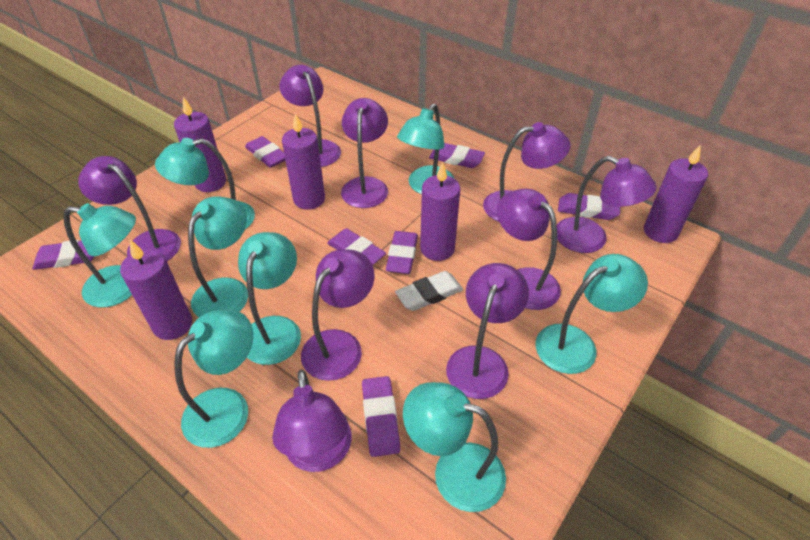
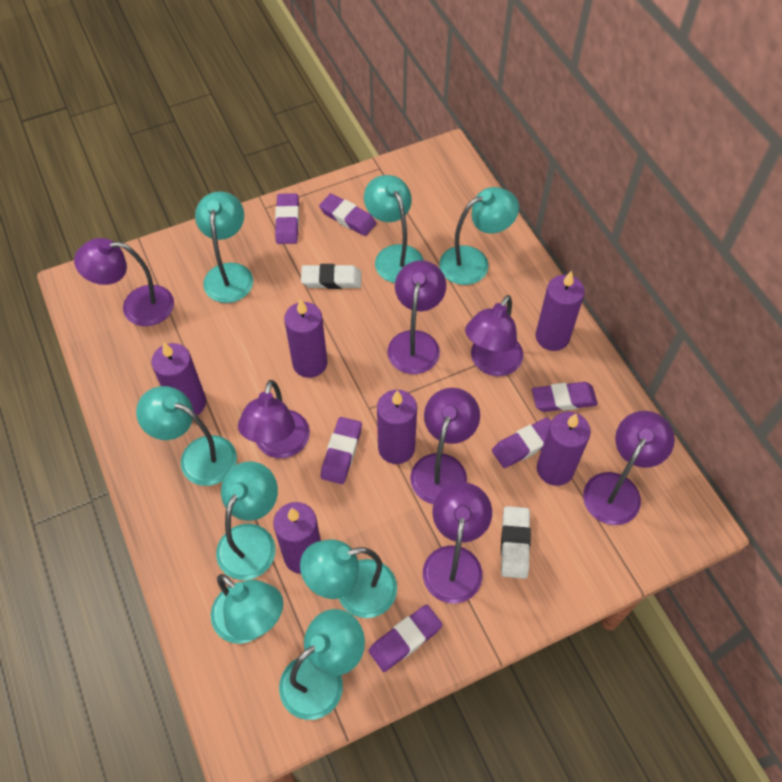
purple candle: [120,240,192,340] [174,97,226,192] [282,113,325,210] [420,162,460,261] [644,145,708,243] = 5 -> [151,342,206,415] [273,502,321,574] [284,299,328,378] [377,390,417,464] [536,271,585,351] [537,412,591,486] = 6
purple eraser: [33,240,94,270] [245,136,285,168] [327,228,386,265] [362,376,400,457] [386,231,418,274] [429,143,485,168] [558,193,620,220] = 7 -> [275,193,299,244] [319,193,376,236] [321,417,362,484] [369,604,443,672] [492,417,551,468] [532,382,598,412] = 6
purple lamp: [78,156,181,261] [272,370,352,472] [279,65,341,167] [301,249,374,381] [341,98,388,208] [446,263,529,399] [483,122,570,222] [497,189,561,310] [557,156,657,253] = 9 -> [74,238,174,326] [238,380,310,458] [387,260,446,374] [410,388,480,504] [423,482,492,603] [465,295,523,376] [583,411,675,525] = 7
white eraser: [395,271,463,311] = 1 -> [301,264,362,289] [501,506,531,579] = 2

